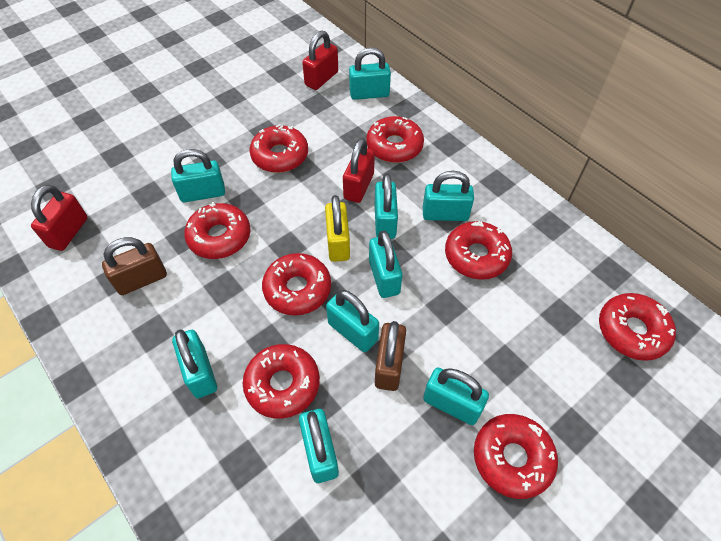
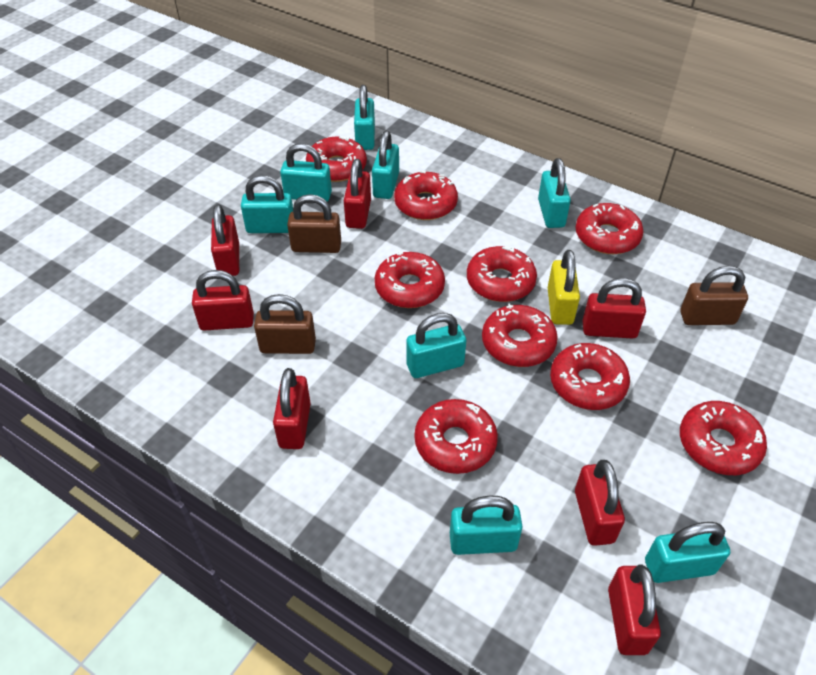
brown padlock: [102,237,167,295] [375,321,406,391] = 2 -> [254,294,316,354] [287,194,341,253] [680,266,748,325] = 3
red donut: [184,202,250,259] [243,344,320,419] [250,124,308,173] [262,253,331,315] [366,116,424,163] [445,221,512,280] [474,414,558,499] [599,293,676,361] = 8 -> [306,136,367,182] [375,251,445,308] [394,170,458,220] [415,399,498,474] [467,246,537,302] [482,303,558,367] [550,343,630,410] [576,203,644,254] [680,401,767,475] = 9
red padlock: [31,185,88,251] [302,31,338,90] [343,138,375,203] = 3 -> [192,270,254,331] [211,204,239,276] [273,368,311,449] [344,159,371,229] [575,460,625,546] [582,278,646,339] [608,565,661,655] = 7
turquoise padlock: [171,149,225,202] [172,329,217,398] [299,409,339,483] [326,290,379,352] [349,47,391,100] [369,231,402,298] [375,174,398,239] [423,171,474,221] [423,368,489,425] = 9 -> [241,175,293,233] [280,143,332,202] [354,85,375,150] [372,131,399,199] [406,313,466,378] [450,496,522,555] [538,158,571,228] [645,522,730,583] = 8

